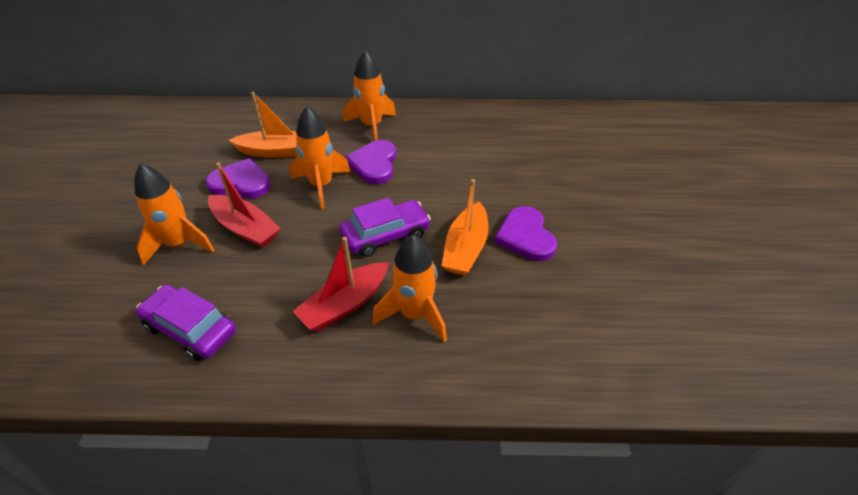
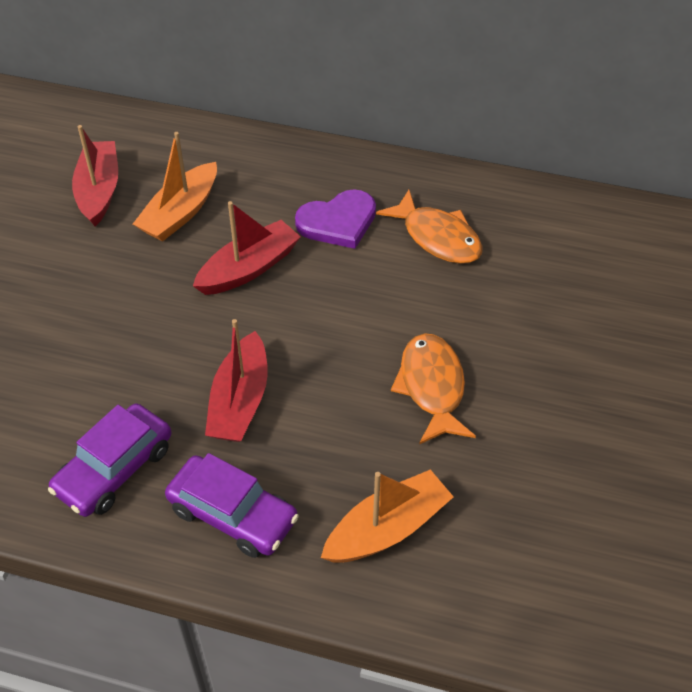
orange fish: none = 0 -> [376,190,482,264] [391,333,476,444] = 2
orange rocket: [134,163,214,265] [289,106,351,209] [343,50,396,141] [373,235,447,342] = 4 -> none = 0
purple heart: [206,158,271,198] [345,140,396,184] [494,206,557,261] = 3 -> [295,189,376,249] = 1
red boat: [208,163,281,248] [293,237,389,332] = 2 -> [72,125,118,226] [193,201,301,295] [205,319,268,442] = 3

